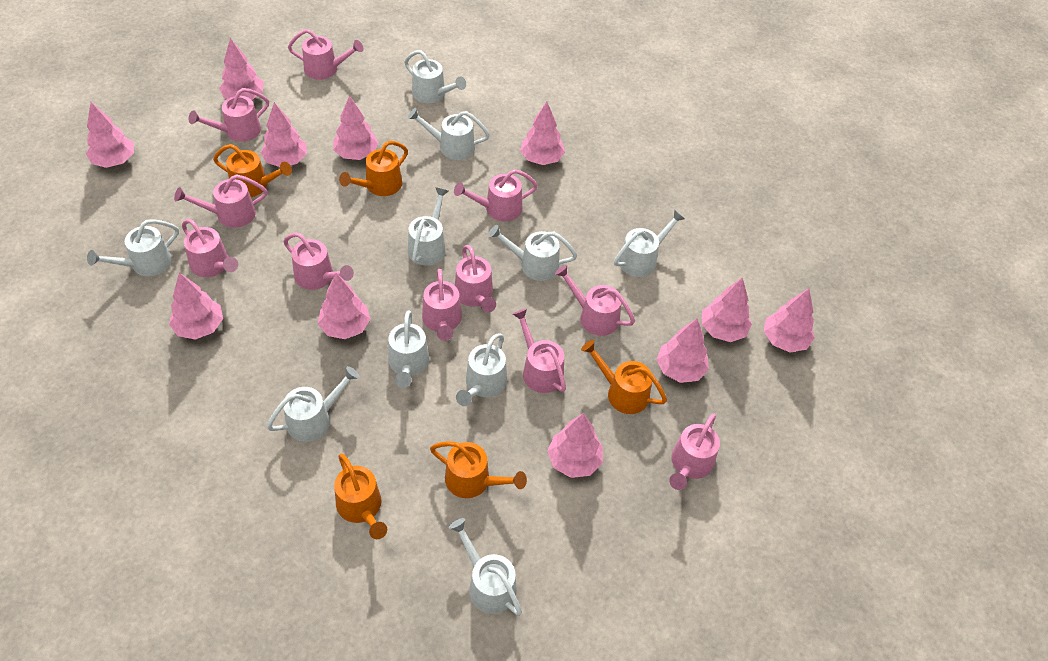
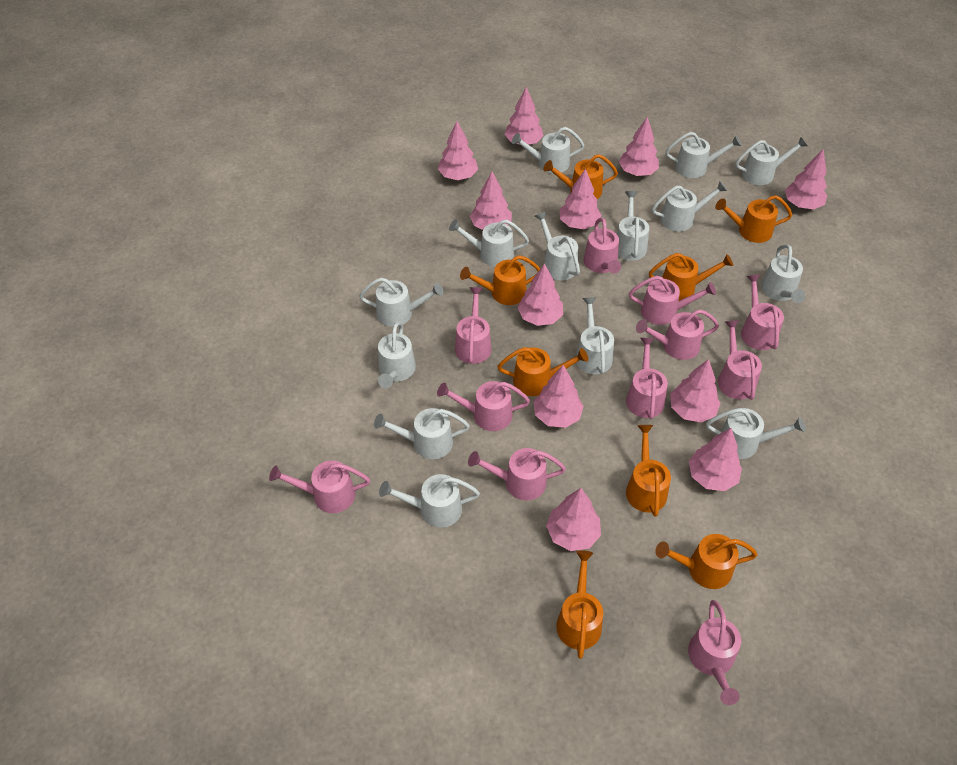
orange watering can: [213,144,292,197] [334,453,387,539] [339,141,408,196] [430,441,527,498] [581,340,667,414] = 5 -> [460,255,540,305] [498,347,588,396] [543,154,618,199] [556,550,603,659] [626,425,671,517] [649,253,733,301] [655,534,758,589] [715,195,792,243] = 8
white watering can: [87,219,179,276] [267,366,360,442] [388,311,429,388] [404,50,466,103] [408,108,490,160] [408,187,449,265] [449,518,522,616] [456,333,507,406] [488,225,577,281] [614,210,685,277] = 10 -> [359,278,443,327] [374,408,470,459] [378,322,416,388] [379,474,480,528] [449,219,529,267] [512,127,585,174] [535,212,580,280] [576,297,614,374] [617,191,649,261] [652,181,727,232] [666,132,741,178] [706,408,805,459] [735,137,807,185] [761,244,805,303] = 14

